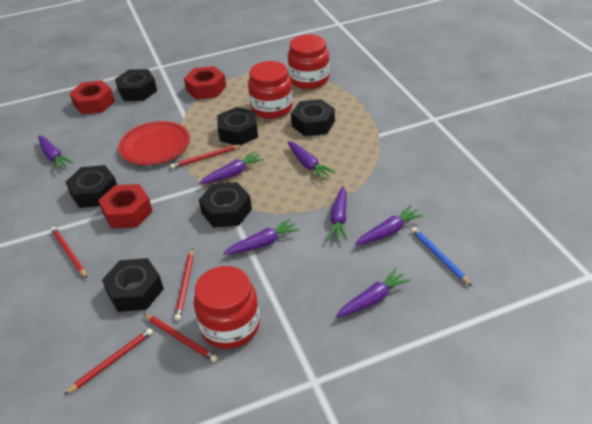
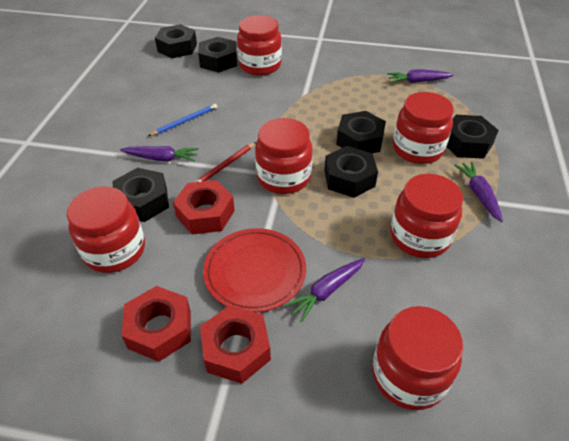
purple carrot: [38,135,74,170] [199,151,264,185] [223,218,300,255] [287,141,335,180] [327,186,347,240] [336,268,411,318] [355,205,424,245] = 7 -> [120,146,199,162] [285,259,365,322] [387,69,454,83] [454,161,503,222] = 4
red jar: [194,266,260,349] [248,61,293,119] [288,34,329,89] = 3 -> [67,187,145,273] [237,15,282,76] [255,118,312,194] [372,306,463,410] [390,174,463,258] [393,92,454,164] = 6
red pencil: [51,227,87,278] [64,328,153,395] [143,313,218,362] [170,145,242,169] [174,248,194,321] = 5 -> [195,142,256,182] = 1

